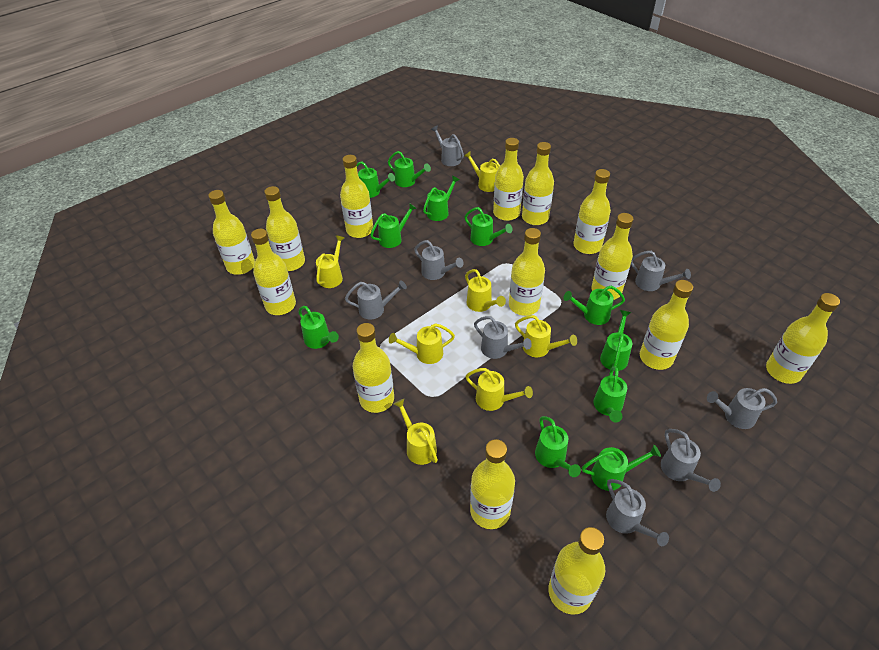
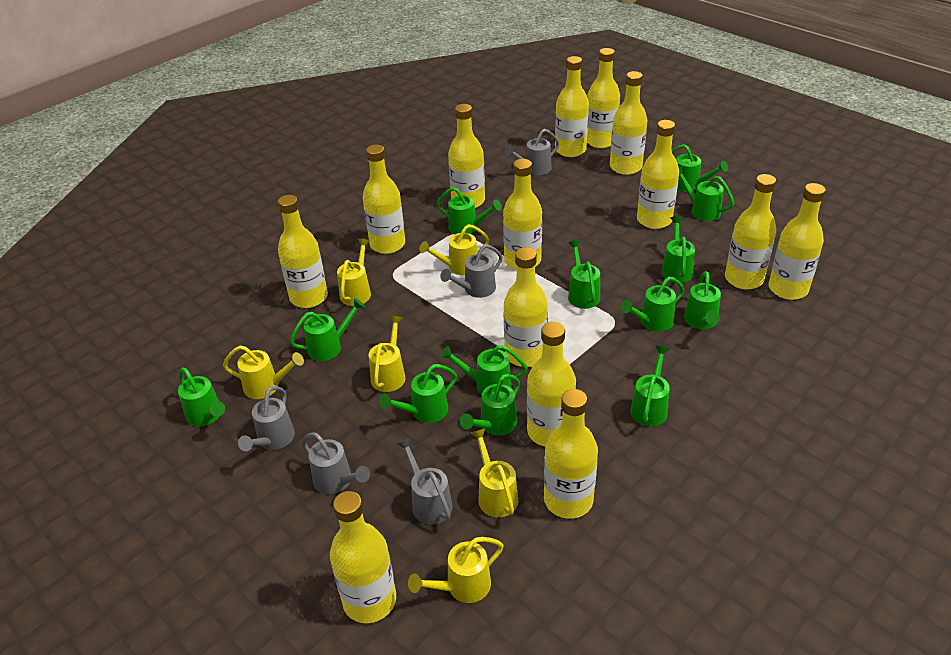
green watering can: [298,306,339,349] [357,161,395,198] [370,203,417,248] [388,151,431,187] [423,176,459,221] [464,207,513,246] [535,416,581,477] [563,286,625,325] [582,445,661,491] [594,366,627,422] [600,310,632,371] = 11 -> [178,368,225,427] [290,298,365,361] [379,364,457,423] [436,187,502,234] [440,345,527,395] [460,374,520,436] [568,240,600,309] [620,277,684,332] [630,346,670,426] [661,216,695,283] [672,144,728,192] [679,167,734,221] [684,271,721,329] = 13
grey watering can: [345,280,407,319] [414,240,464,280] [431,125,464,166] [474,316,532,359] [606,479,669,546] [631,251,691,291] [661,429,721,492] [707,388,777,429] = 8 -> [238,386,295,451] [302,432,370,494] [397,437,453,525] [440,244,503,298] [505,129,559,175] = 5
yellow watering can: [316,235,344,288] [389,323,455,364] [394,399,438,465] [464,152,500,192] [465,269,506,312] [466,368,533,411] [515,315,577,357] = 7 -> [223,345,304,399] [337,238,371,306] [369,316,405,392] [408,537,504,603] [420,224,489,275] [471,428,518,517] = 6

